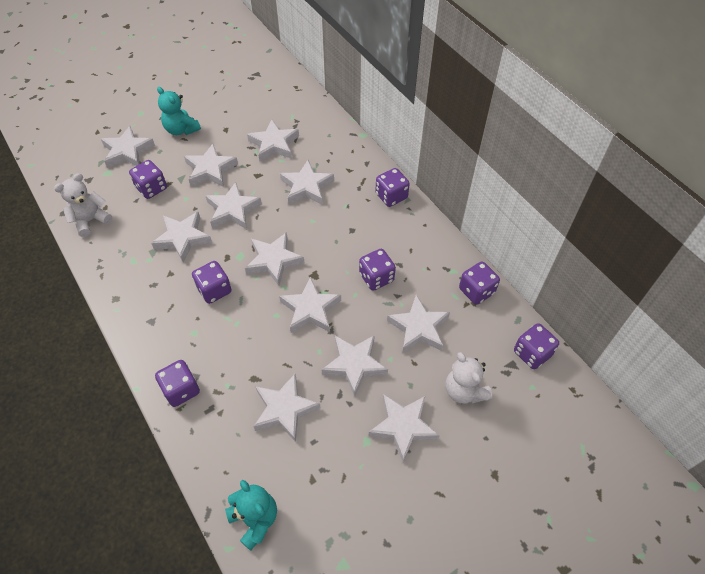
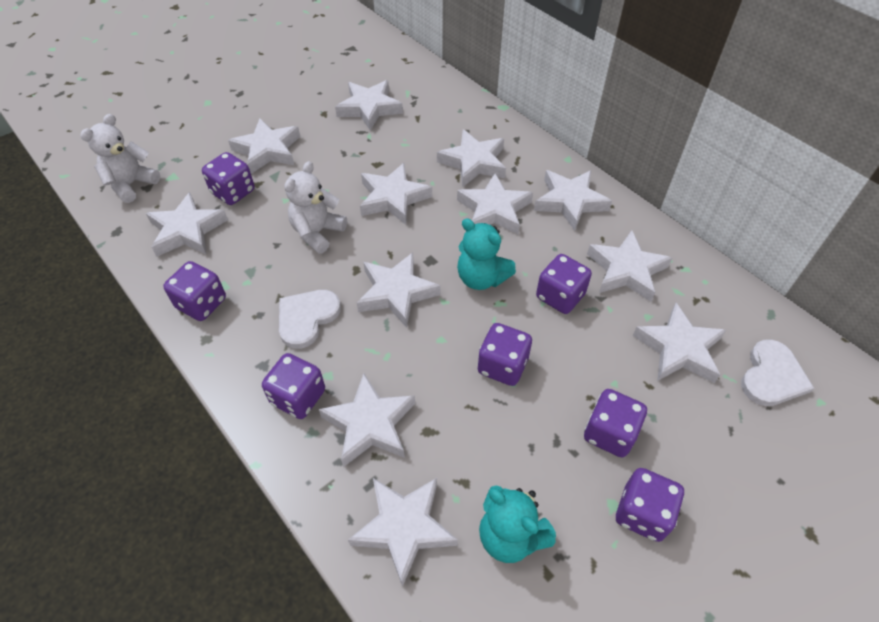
white heart: none = 0 -> [279,290,341,349] [741,339,814,406] = 2

